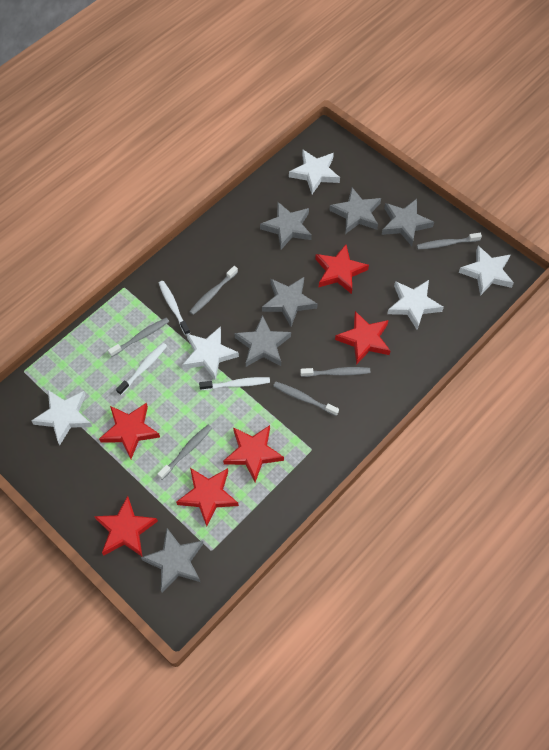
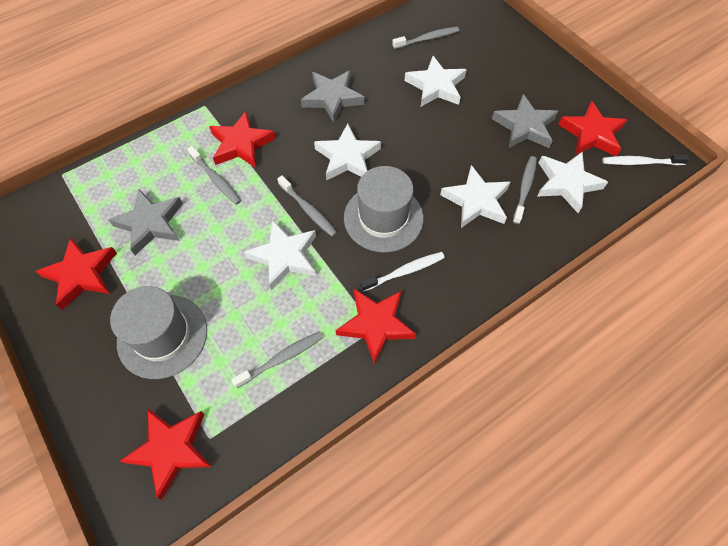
grey hat: none = 0 -> [110,286,207,379] [344,166,424,253] = 2
grey star: [141,528,204,593] [234,315,291,367] [260,202,312,249] [262,277,318,326] [329,188,381,234] [382,199,434,246] = 6 -> [109,189,183,255] [301,70,365,123] [492,94,559,148] = 3
grey toothbrush: [108,317,169,357] [158,425,212,480] [189,266,238,315] [273,382,339,416] [300,367,370,377] [417,233,482,250] = 6 -> [187,146,241,205] [231,331,324,388] [277,175,337,237] [392,27,459,49] [513,156,537,224] = 5
red star: [94,496,158,556] [99,403,160,459] [176,468,239,527] [223,425,284,482] [315,244,369,294] [335,311,390,364] = 6 -> [35,237,117,310] [120,409,212,500] [209,111,276,168] [336,289,416,365] [558,101,627,156] = 5
white toothbrush: [116,343,167,395] [159,281,190,335] [199,377,270,390] = 3 -> [360,252,445,292] [602,154,690,165] = 2

